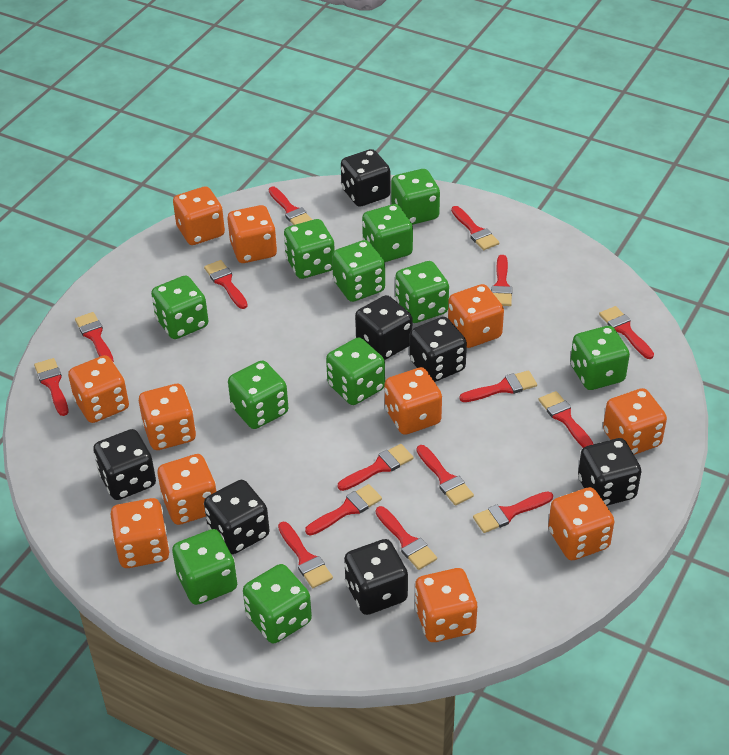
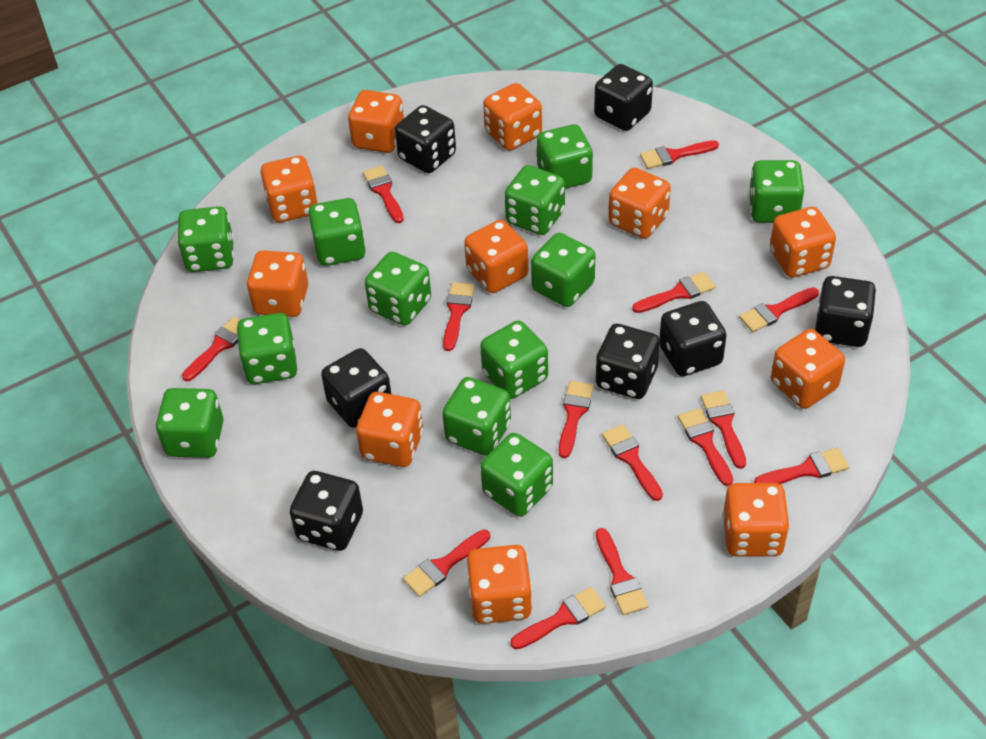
green dice: [151,275,208,339] [172,529,237,605] [228,361,288,429] [243,564,312,643] [284,219,335,279] [326,337,385,405] [332,240,385,302] [362,204,413,262] [391,169,440,225] [395,261,449,323] [570,326,630,390] = 11 -> [156,388,223,458] [177,206,234,272] [236,313,297,384] [308,198,366,266] [365,252,431,326] [442,377,511,456] [480,321,548,399] [480,433,553,517] [505,165,565,235] [531,233,595,307] [537,124,593,189] [749,160,804,223] = 12
red brush: [34,358,69,416] [75,312,114,362] [204,260,248,309] [269,187,312,225] [278,522,333,588] [305,484,382,536] [338,444,413,491] [375,506,437,570] [417,445,474,505] [451,206,499,250] [459,370,537,402] [473,492,553,533] [491,255,512,306] [539,391,593,448] [599,306,654,359] = 15 -> [182,317,240,381] [363,165,404,223] [403,529,490,597] [443,282,475,351] [510,587,606,649] [559,381,594,458] [596,528,648,615] [602,424,663,501] [632,272,715,313] [640,140,719,169] [678,408,733,486] [701,390,746,469] [739,287,819,332] [754,448,849,484] = 14

